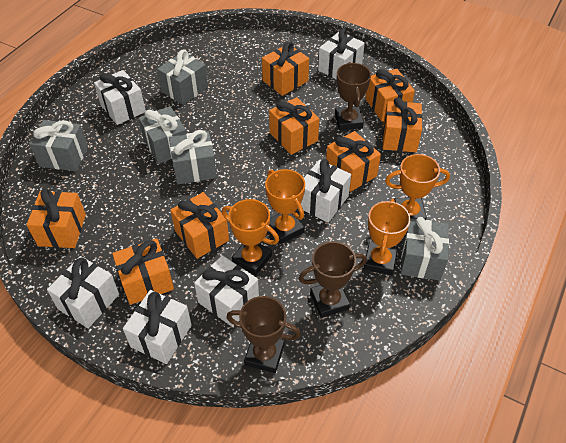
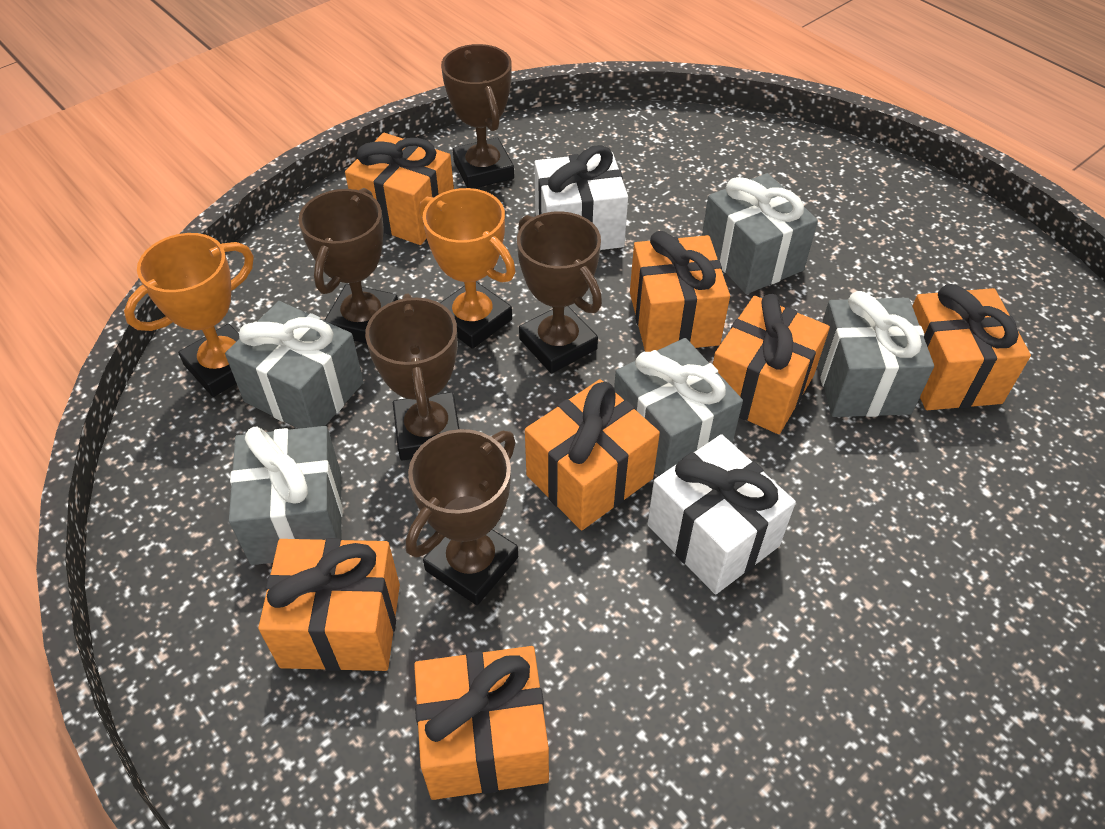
brown trophy: [226,296,301,373] [299,242,367,318] [335,62,371,130] = 3 -> [298,188,398,344] [365,294,459,460] [406,429,518,605] [441,44,514,189] [517,211,602,373] = 5
orange gift: [27,188,86,248] [112,238,174,305] [170,192,229,259] [262,41,309,96] [269,97,319,155] [326,131,381,192] [365,69,415,122] [383,97,423,152] = 8 -> [258,538,400,671] [345,133,454,245] [414,646,549,800] [525,379,660,530] [630,231,730,352] [713,294,830,434] [912,284,1031,410] = 7
orange trophy: [222,199,279,275] [265,169,305,244] [363,199,411,275] [385,154,450,220] = 4 -> [124,233,254,397] [420,188,516,349] = 2
white gift: [47,256,119,328] [94,70,146,125] [123,290,192,364] [194,255,259,327] [301,159,351,223] [318,29,365,80] = 6 -> [534,145,628,250] [647,434,796,594] = 2

